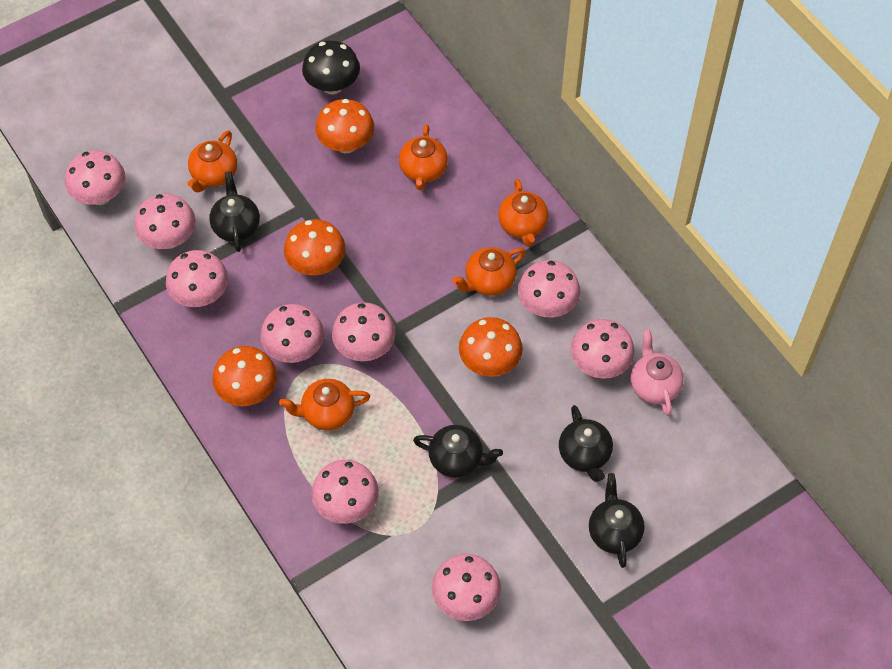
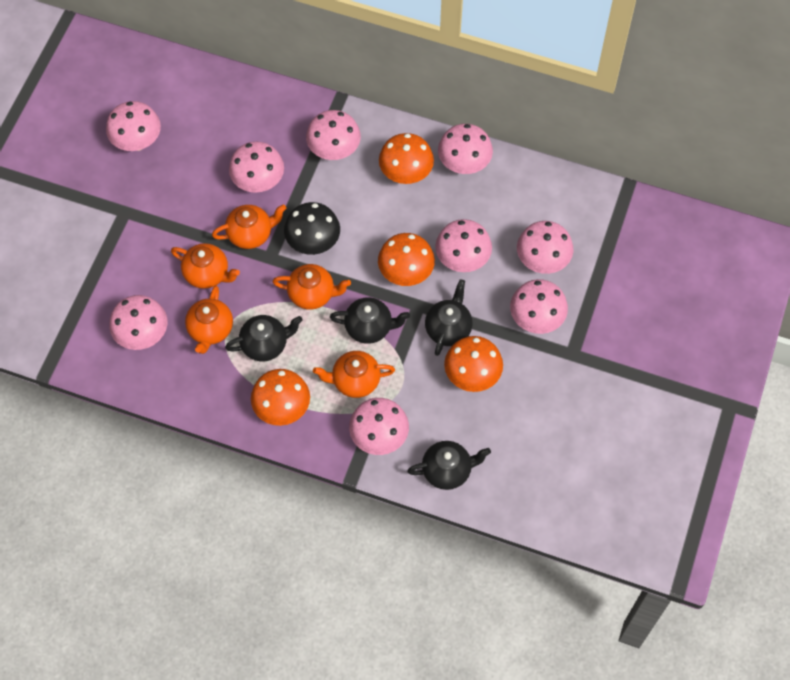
pink teapot: [630,329,684,416] = 1 -> none = 0

